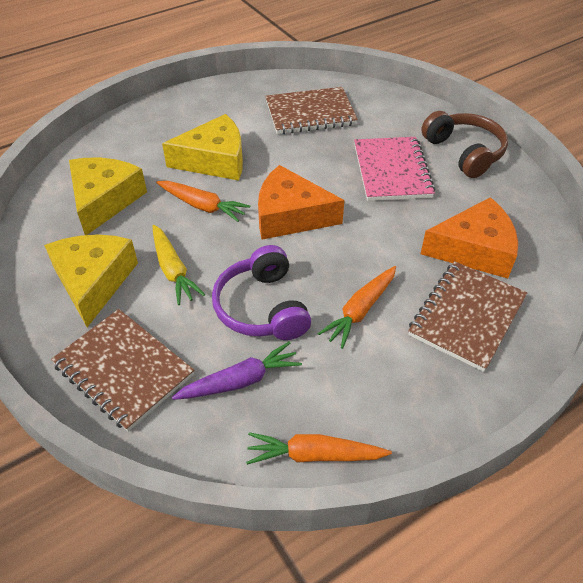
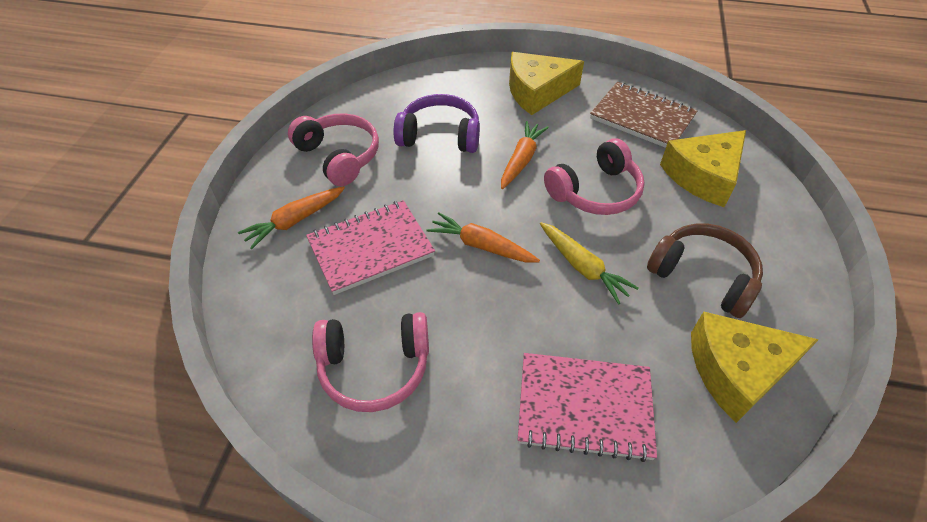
brown notebook: [51,309,194,432] [265,87,358,134] [408,261,527,372] = 3 -> [590,82,698,148] = 1
orange cheese: [258,165,344,240] [421,197,518,278] = 2 -> none = 0
pink headphones: none = 0 -> [288,113,379,186] [312,312,429,412] [544,138,645,215] = 3
pink notebook: [354,137,435,201] = 1 -> [306,200,435,295] [518,353,657,462] = 2
purple carrot: [172,341,302,400] = 1 -> none = 0

